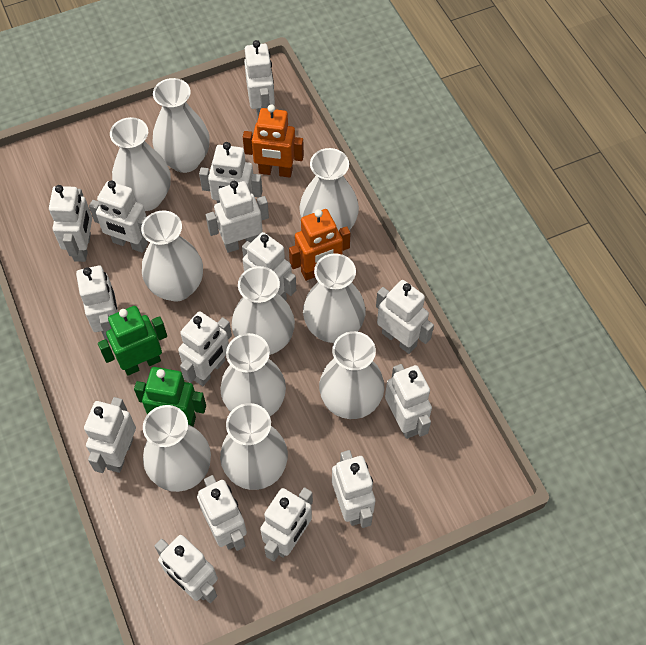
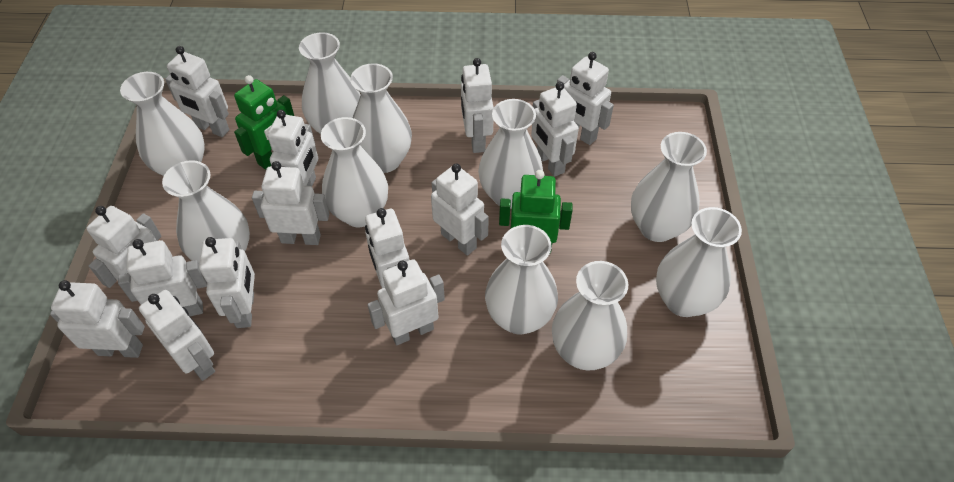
orange robot: [243,104,304,178] [289,209,351,281] = 2 -> none = 0
white robot: [49,185,92,262] [76,266,118,341] [84,397,136,473] [89,180,148,253] [154,535,218,603] [178,311,232,386] [197,475,247,551] [199,142,262,203] [206,181,269,253] [242,232,296,301] [244,40,275,119] [260,487,313,561] [332,450,375,528] [376,280,434,354] [385,364,432,439] = 15 -> [50,280,145,358] [86,206,162,288] [118,239,207,316] [139,290,215,381] [165,46,230,137] [199,237,255,328] [252,161,329,245] [267,110,318,186] [365,208,409,288] [367,259,445,345] [431,163,489,256] [461,58,494,153] [531,82,579,177] [557,52,614,145] = 14

